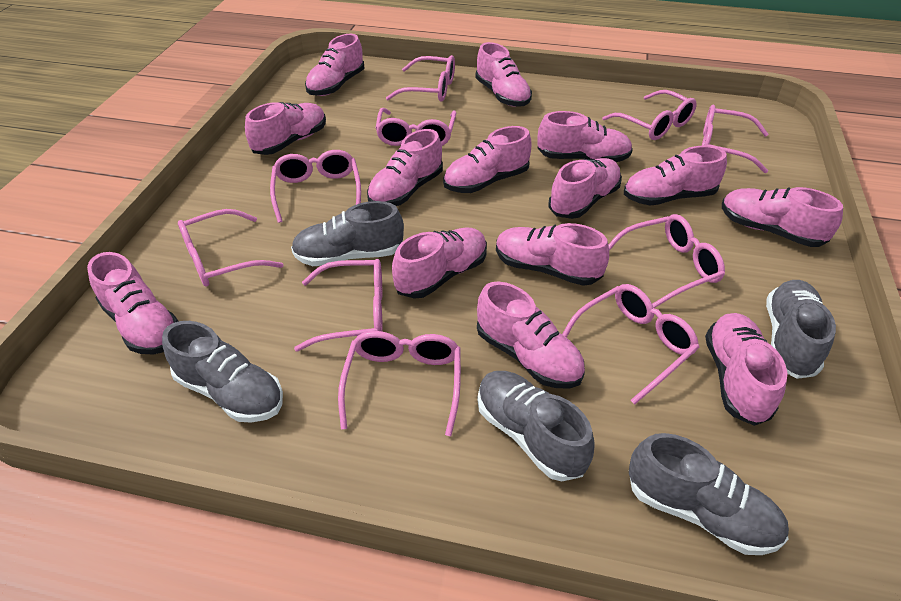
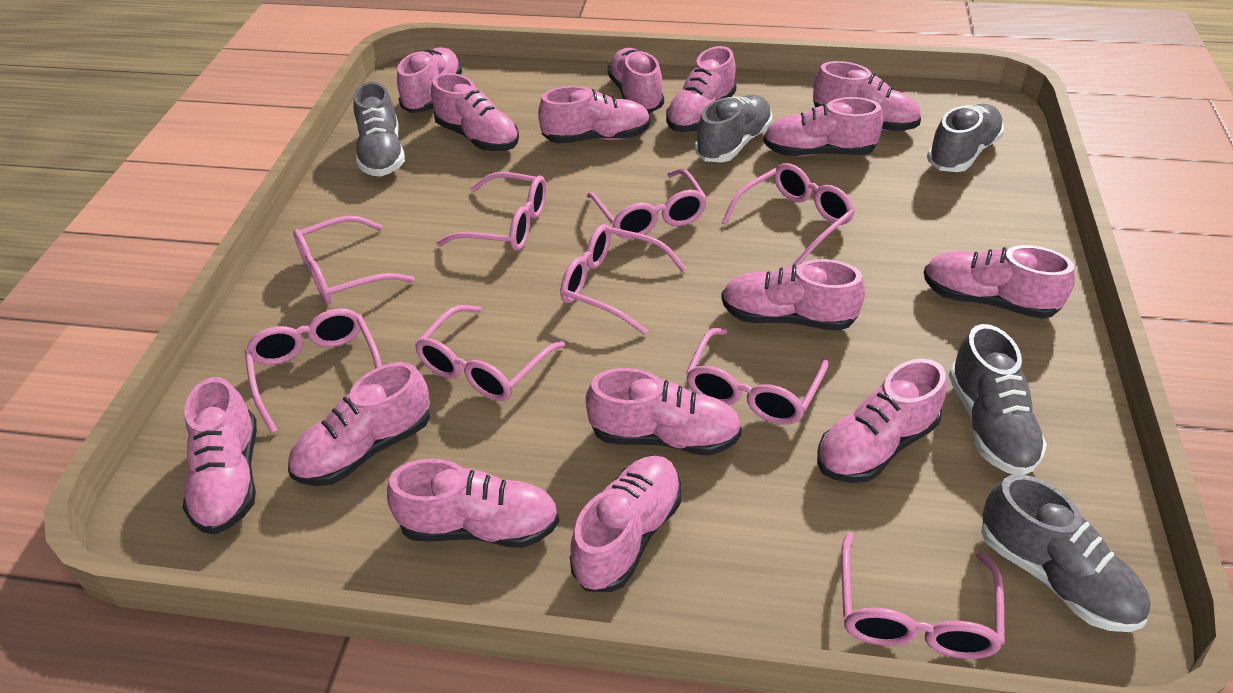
pink glasses: [178,209,284,287] [270,150,361,223] [294,259,383,351] [338,331,461,436] [375,108,456,146] [386,55,455,102] [562,284,699,405] [602,90,697,140] [608,214,725,308] [702,105,768,173] = 10 -> [245,308,382,433] [293,216,415,304] [415,305,565,401] [437,172,546,251] [560,224,687,335] [587,169,707,239] [686,328,828,424] [721,163,855,265] [841,532,1005,659] = 9
pink shoe: [87,252,179,355] [245,102,326,155] [305,34,364,96] [367,129,443,206] [392,227,487,299] [443,126,531,193] [475,42,532,107] [477,282,585,388] [496,223,609,286] [537,111,633,162] [549,158,622,219] [624,146,727,205] [705,313,787,426] [722,187,843,247] = 14 -> [183,377,257,535] [288,362,430,486] [387,459,559,548] [397,47,462,113] [431,73,519,151] [538,86,651,144] [570,455,682,592] [586,368,742,456] [607,48,664,113] [666,46,736,132] [721,259,865,330] [763,97,883,157] [813,61,921,131] [817,359,947,483] [924,245,1075,319] = 15

